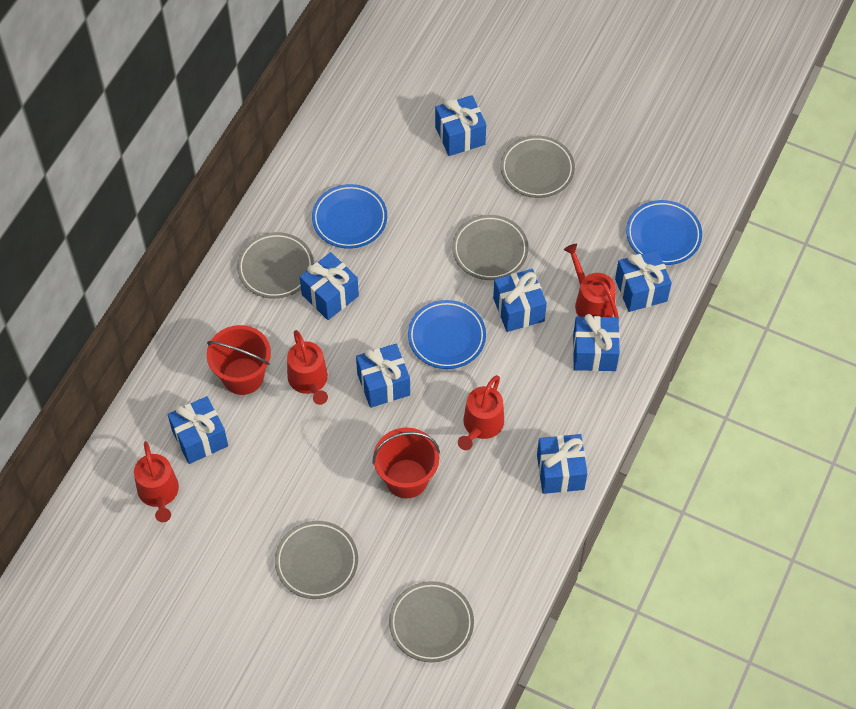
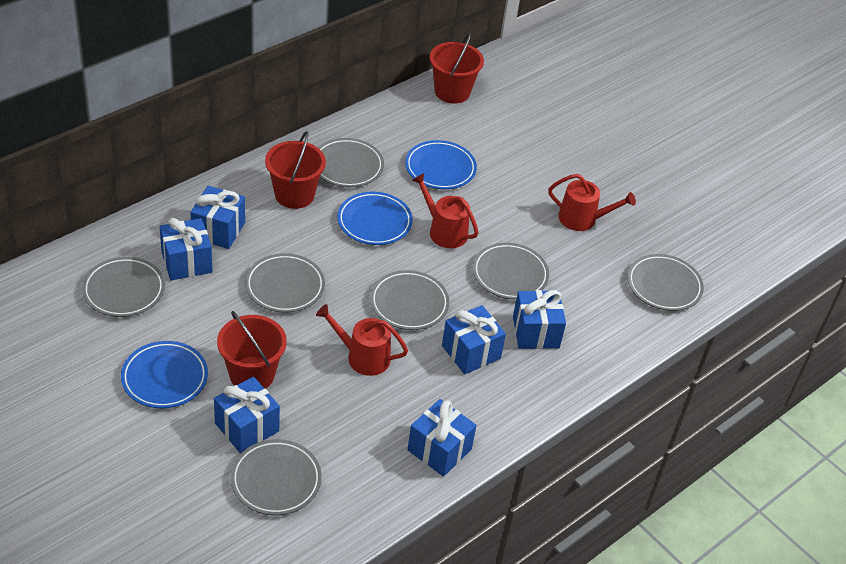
blue gift: [167,396,228,464] [300,252,359,320] [356,344,410,408] [435,95,486,156] [493,269,547,332] [537,434,588,494] [573,314,620,371] [615,250,672,312] = 8 -> [160,218,213,280] [190,186,245,249] [214,377,280,453] [408,399,476,477] [442,305,506,374] [513,290,566,349] = 6
grey plate: [237,232,314,299] [275,521,358,599] [389,581,474,662] [452,215,528,280] [501,136,575,198] = 5 -> [82,257,165,317] [231,439,322,515] [245,253,325,313] [318,138,384,187] [370,270,449,330] [473,243,549,300] [627,254,704,311] = 7
red bucket: [207,325,271,395] [372,428,440,498] = 2 -> [217,311,287,389] [265,131,326,209] [430,33,484,104] = 3
red watering can: [134,441,179,522] [287,330,328,405] [458,375,504,450] [564,244,619,318] = 4 -> [316,304,408,376] [412,173,479,248] [548,174,636,231] = 3

